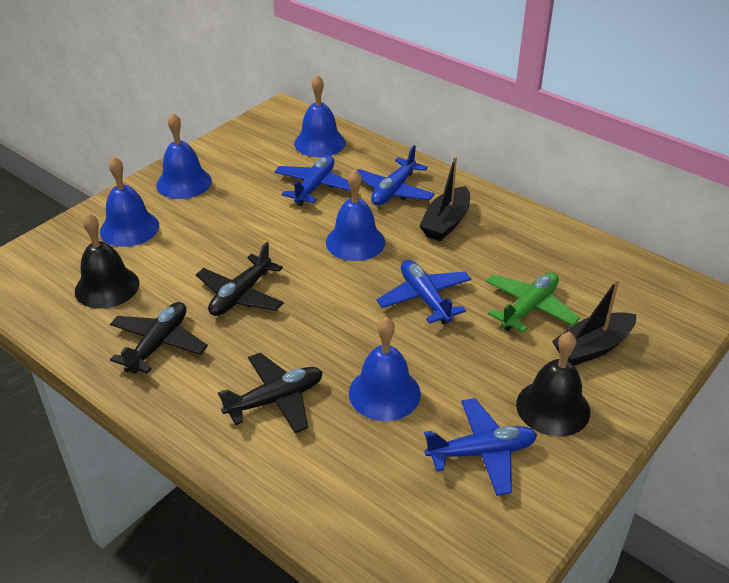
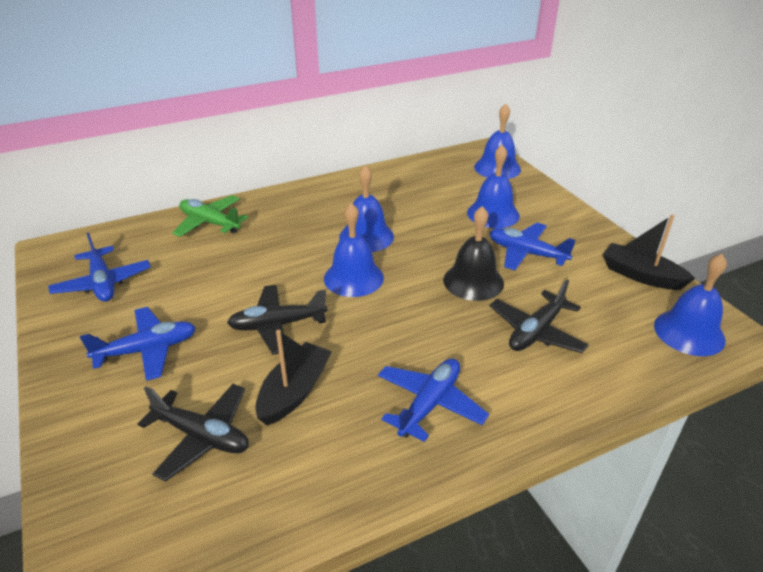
black bell: [75,213,139,309] [516,331,590,437] = 2 -> [443,206,504,301] = 1

